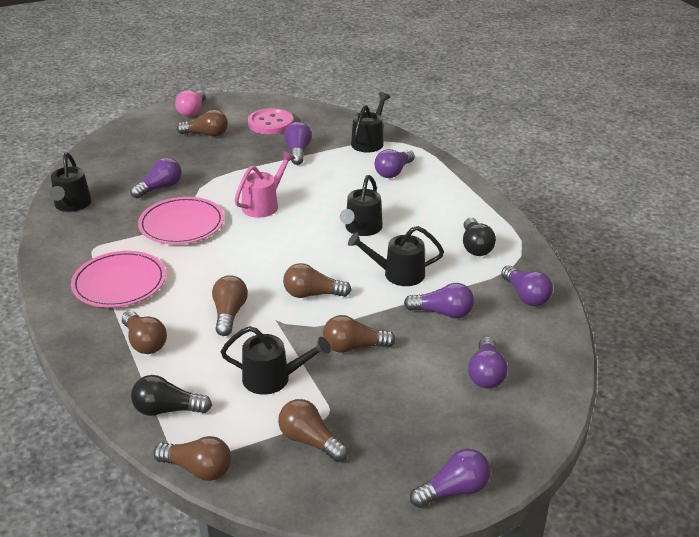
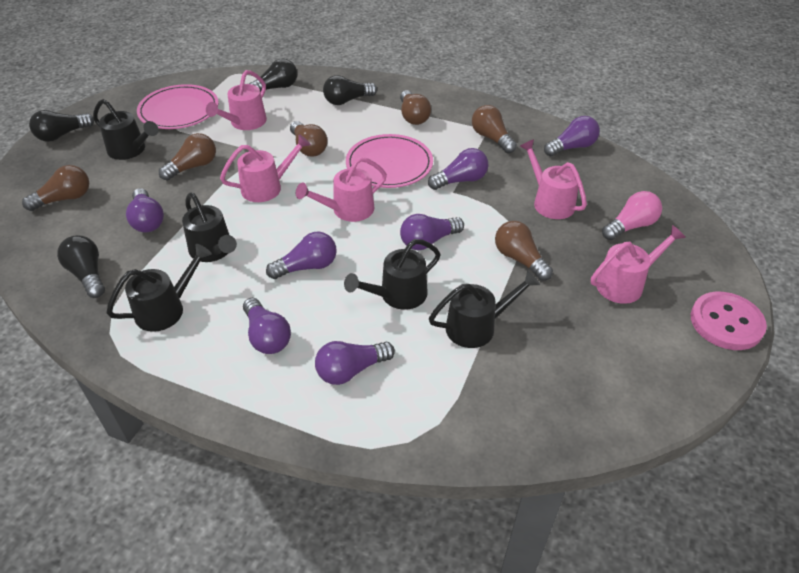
black light bulb: [131,375,212,416] [463,218,496,256] = 2 -> [29,110,94,142] [57,235,105,298] [250,58,297,92] [323,75,377,105] = 4
brown light bulb: [122,311,167,354] [153,436,231,481] [177,109,228,137] [212,275,248,336] [278,399,348,462] [283,263,351,298] [323,315,396,353] = 7 -> [22,165,89,211] [159,133,216,181] [290,121,328,156] [400,90,431,125] [472,105,517,153] [495,221,553,281] = 6
pink watering can: [234,151,295,218] = 1 -> [206,70,267,130] [220,134,311,202] [296,157,387,222] [520,139,587,219] [591,225,686,304] = 5

